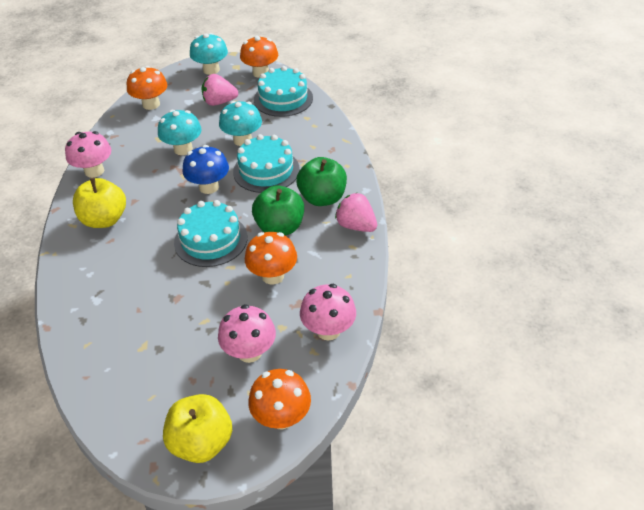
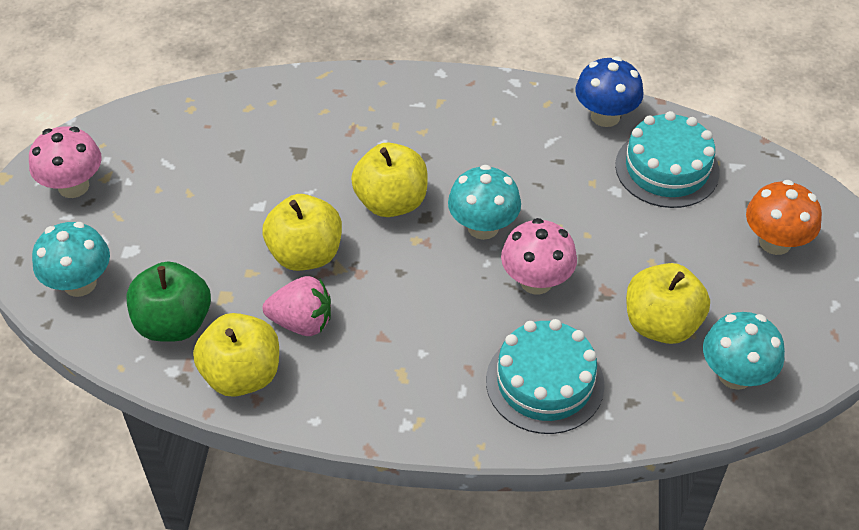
green apple: [252,185,304,235] [296,157,347,206] = 2 -> [127,262,211,342] = 1
orange mushroom: [127,66,167,110] [240,35,278,78] [245,232,297,284] [248,369,311,429] = 4 -> [746,180,822,255] = 1
pink mushroom: [65,131,111,178] [218,304,276,363] [300,284,356,340] = 3 -> [29,126,102,198] [501,218,577,295] = 2
pink strawberry: [201,74,238,106] [335,193,377,232] = 2 -> [263,276,331,336] = 1
turquoise cake: [174,200,248,267] [233,134,300,193] [254,66,313,117] = 3 -> [486,319,605,434] [615,111,719,208] = 2
yellow apple: [73,178,126,228] [163,394,232,463] = 2 -> [193,313,279,397] [263,194,342,271] [351,142,428,217] [626,263,710,344] = 4

